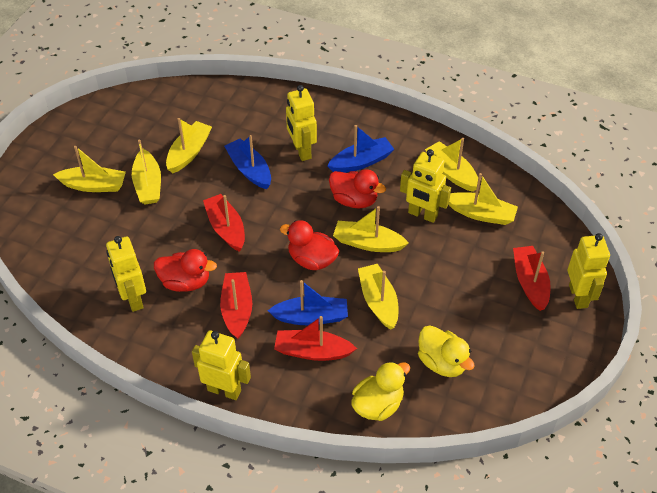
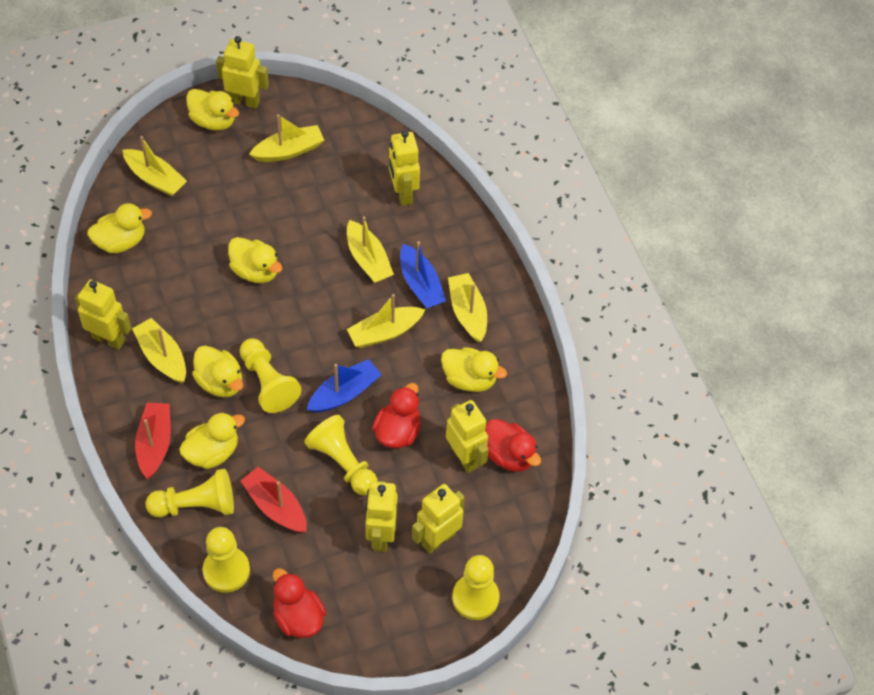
blue boat: [224,135,271,189] [268,280,348,325] [327,125,394,173] = 3 -> [307,359,382,413] [400,241,446,308] = 2
red boat: [203,194,245,252] [220,272,252,339] [274,316,357,361] [513,246,551,311] = 4 -> [135,403,171,479] [241,467,307,533] = 2
yellow boat: [53,146,126,192] [132,140,161,204] [166,118,212,173] [333,206,409,252] [358,264,398,330] [425,138,478,192] [449,173,518,225] = 7 -> [123,136,187,196] [132,318,186,383] [249,114,324,162] [347,216,394,283] [347,294,425,348] [448,273,487,342] = 6
yellow duck: [351,361,410,421] [418,326,475,377] = 2 -> [87,203,152,253] [179,412,245,469] [186,89,239,131] [192,345,243,397] [228,237,283,283] [441,347,507,392] = 6
yellow pawn: none = 0 -> [146,469,234,518] [203,527,250,593] [240,338,302,413] [304,415,378,495] [452,555,499,620] = 5
yellow robot: [106,236,146,312] [192,331,251,400] [286,85,317,161] [400,149,451,223] [567,233,610,309] = 5 -> [75,280,131,350] [216,36,269,109] [365,481,397,552] [389,130,420,206] [412,484,465,554] [446,400,489,473] = 6

